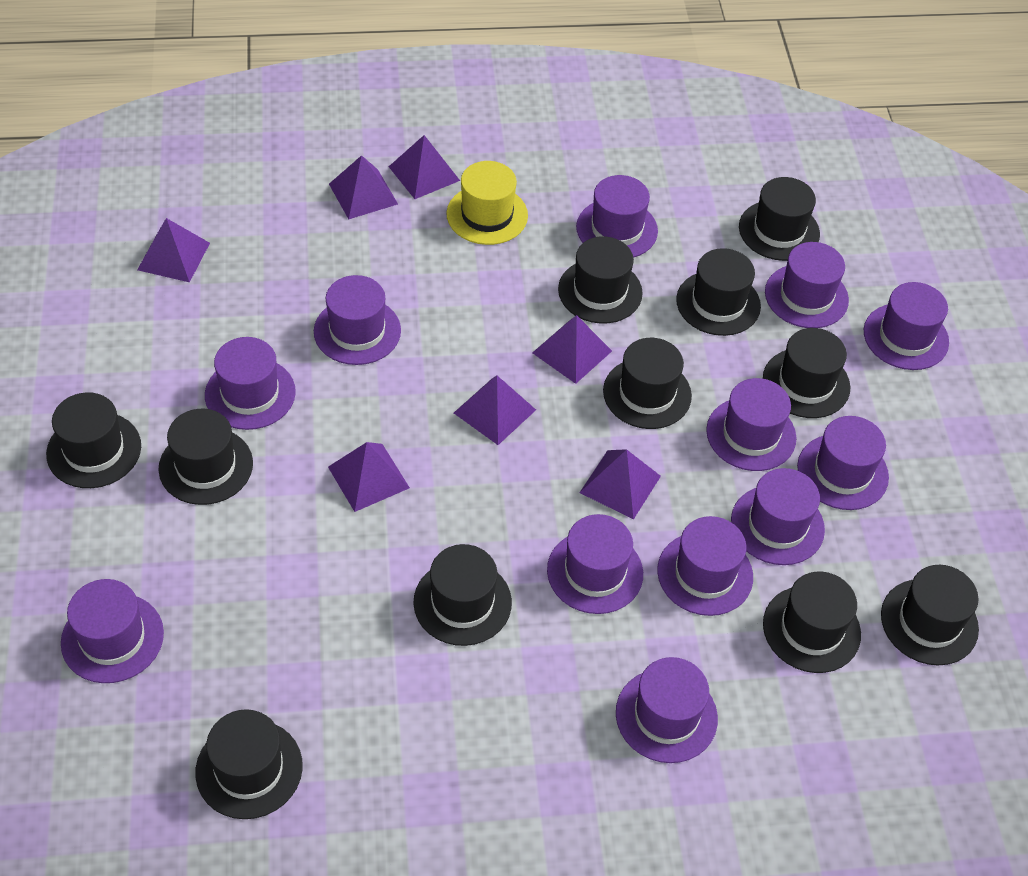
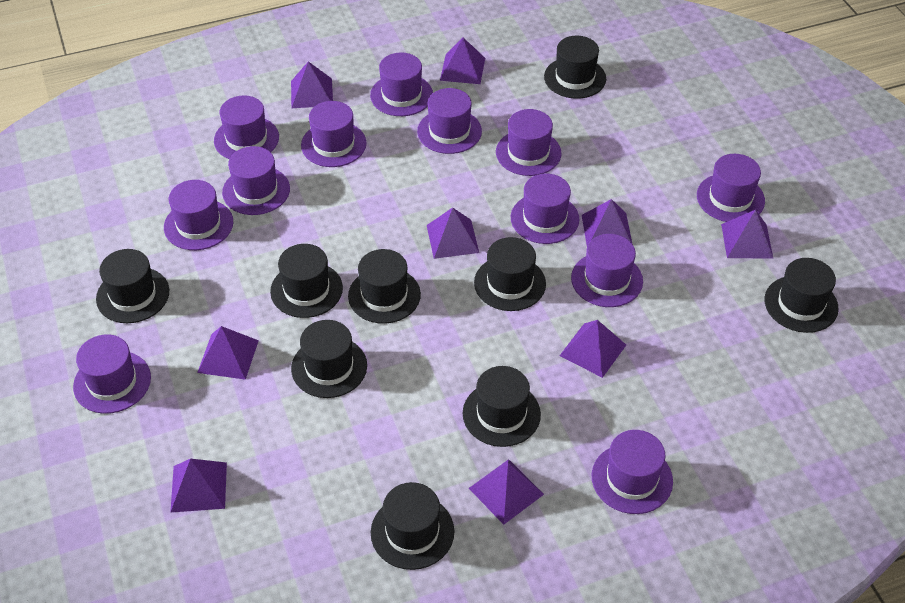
black hat: [46,392,141,488] [158,409,253,505] [195,709,303,819] [413,544,512,646] [558,236,643,324] [603,338,692,429] [676,248,761,336] [739,177,820,261] [763,328,850,418] [763,572,861,673] [881,565,979,665] = 11 -> [96,249,169,323] [270,244,343,318] [291,320,367,398] [348,249,421,324] [371,482,454,570] [463,366,541,447] [474,237,546,311] [544,36,606,99] [764,258,839,333] = 9
purple pyramid: [137,218,210,282] [328,442,410,512] [329,155,398,219] [389,135,460,199] [454,376,536,445] [532,315,612,384] [580,449,661,520] = 7 -> [170,459,227,513] [197,326,259,380] [291,61,333,108] [427,208,479,259] [440,38,485,84] [469,459,544,525] [560,320,626,378] [582,199,633,246] [721,210,773,259] = 9
yellow hat: [446,161,528,245] = 1 -> none = 0

